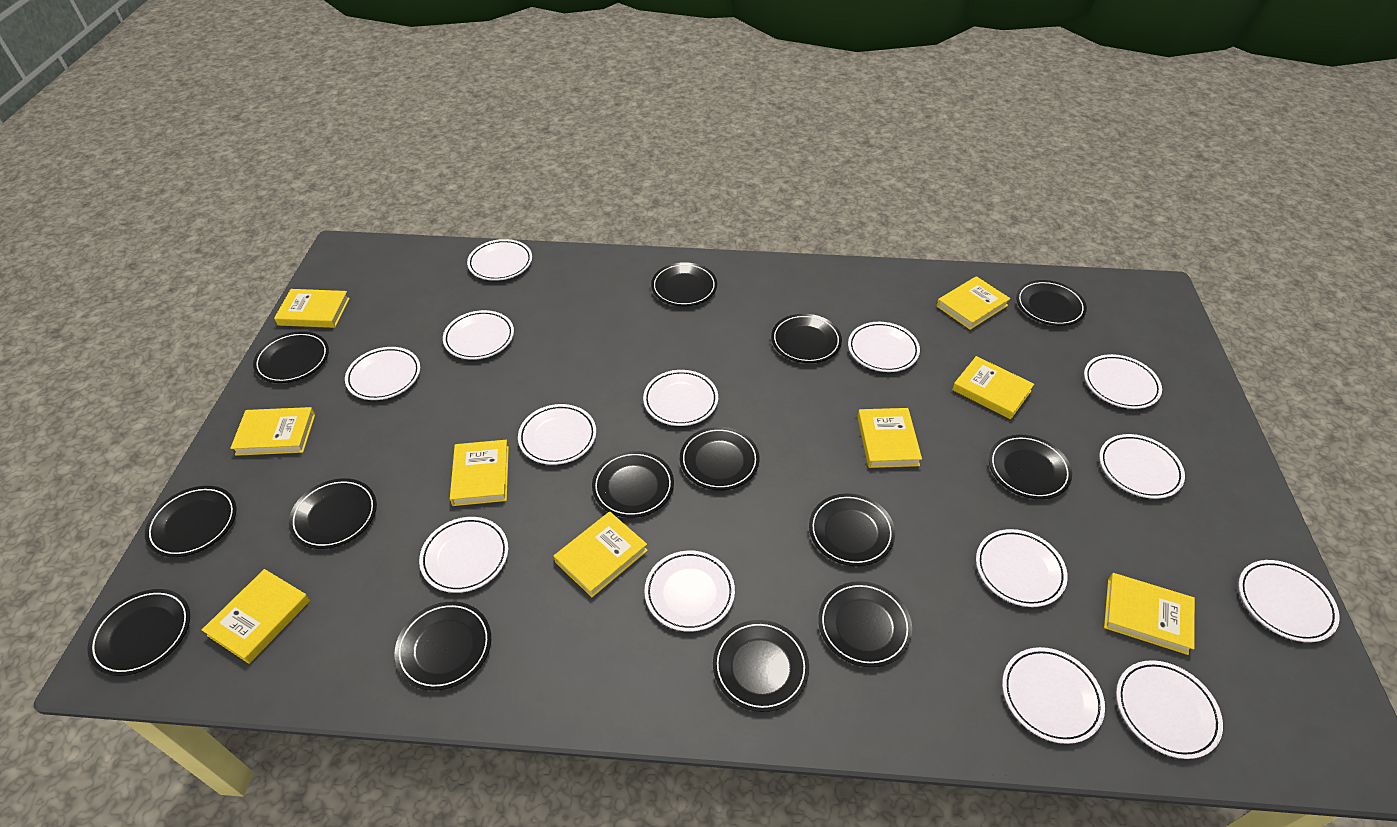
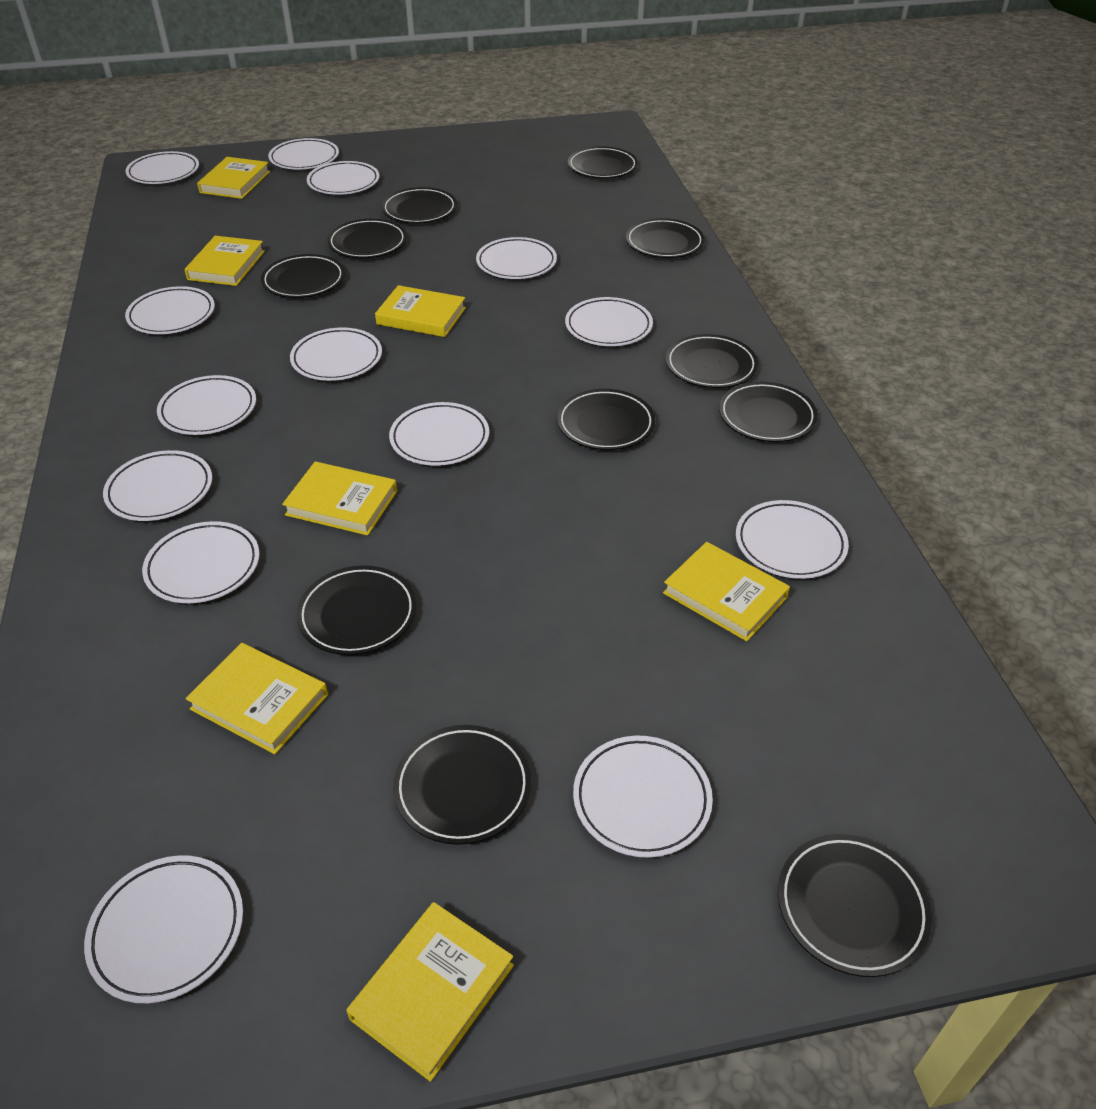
black plate: [87,589,190,676] [145,486,237,557] [253,331,329,383] [289,478,377,549] [394,602,491,691] [592,451,674,518] [651,262,717,306] [680,427,760,490] [713,620,809,712] [771,314,842,363] [809,493,895,566] [818,581,912,667] [989,435,1072,499] [1016,280,1087,326] = 14 -> [261,254,345,298] [296,565,416,655] [327,219,407,258] [382,187,457,224] [393,725,531,845] [557,389,655,450] [568,146,638,179] [626,218,705,258] [666,334,758,388] [719,382,818,442] [778,834,932,977] = 11
yellow book: [202,569,310,664] [230,407,315,456] [274,289,350,328] [450,440,509,506] [554,511,648,597] [857,408,922,468] [936,276,1010,330] [952,356,1034,419] [1104,573,1195,655] = 9 -> [184,236,265,286] [186,643,328,754] [197,157,270,199] [282,461,397,536] [346,902,514,1082] [375,285,466,337] [663,542,790,641] = 7

